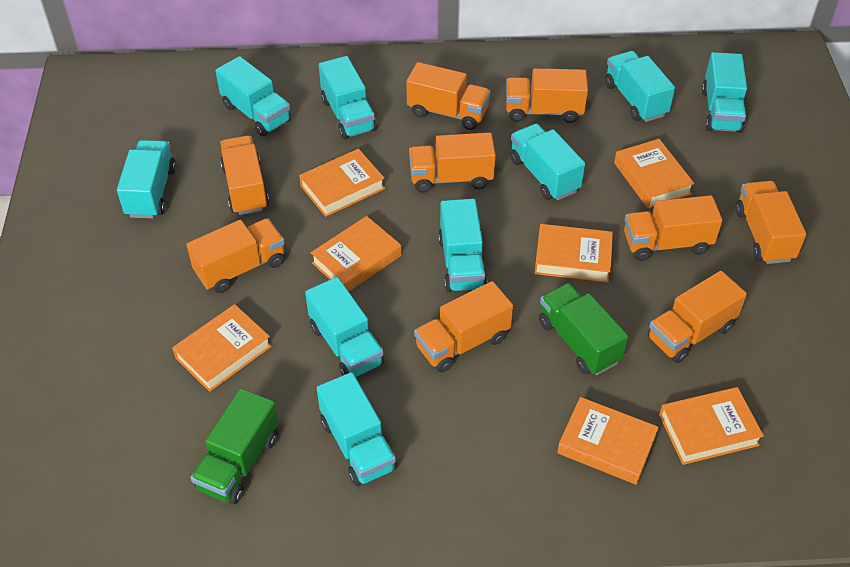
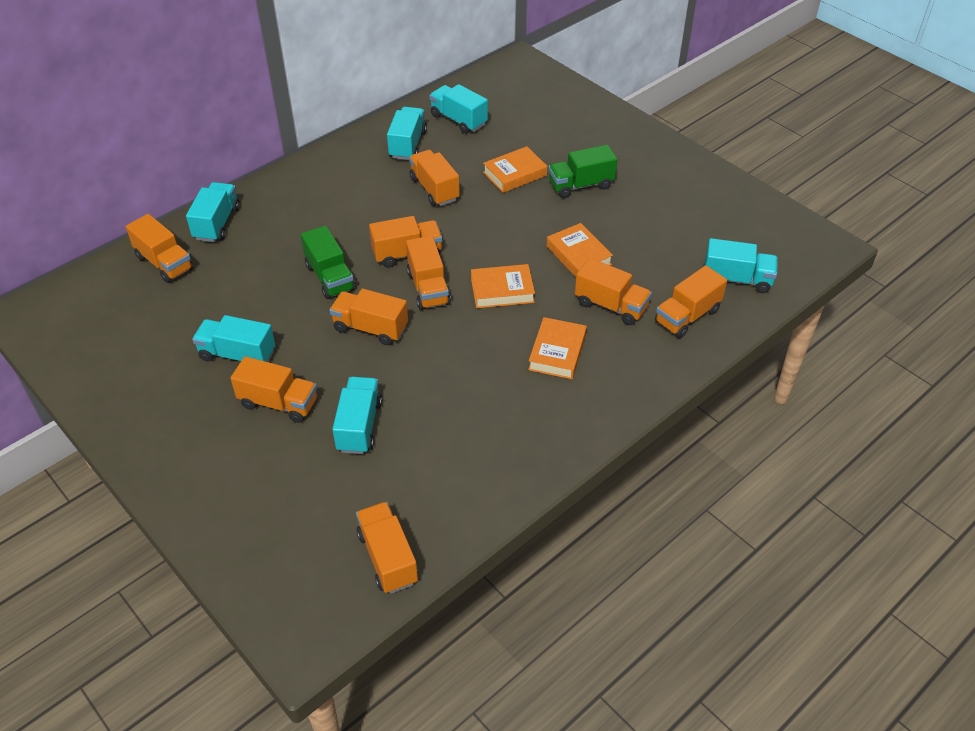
orange book: [172,304,272,392] [299,149,385,217] [311,216,401,291] [534,224,613,283] [557,397,659,485] [614,139,694,208] [659,387,764,465] = 7 -> [471,264,535,308] [483,146,547,193] [528,317,587,379] [547,223,613,277] = 4
turquoise truck: [117,140,176,219] [215,56,291,136] [305,277,384,377] [317,372,397,486] [319,56,377,139] [438,198,487,292] [510,124,585,200] [605,51,675,122] [702,52,747,133] = 9 -> [186,182,240,242] [192,315,275,362] [332,377,382,454] [387,107,427,160] [429,84,488,134] [704,238,778,293] = 6

